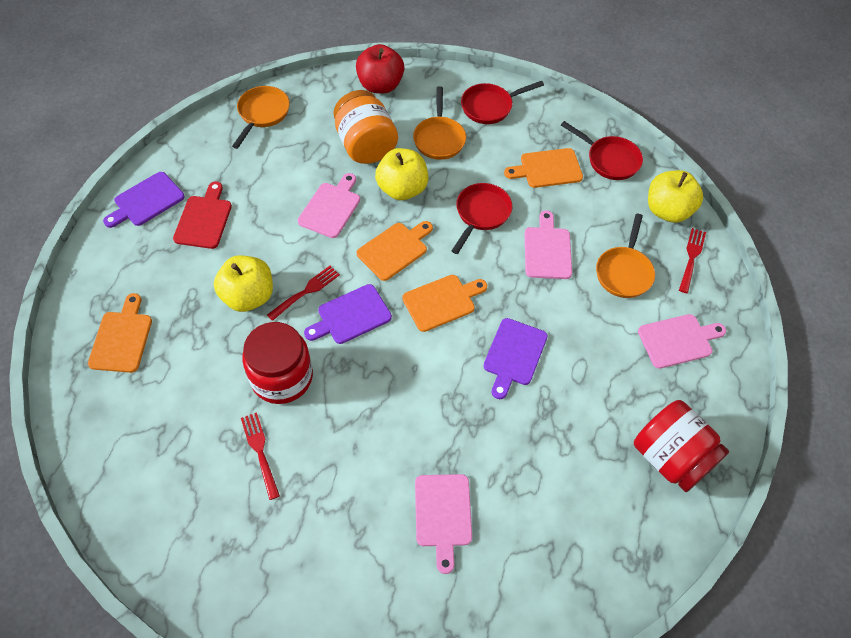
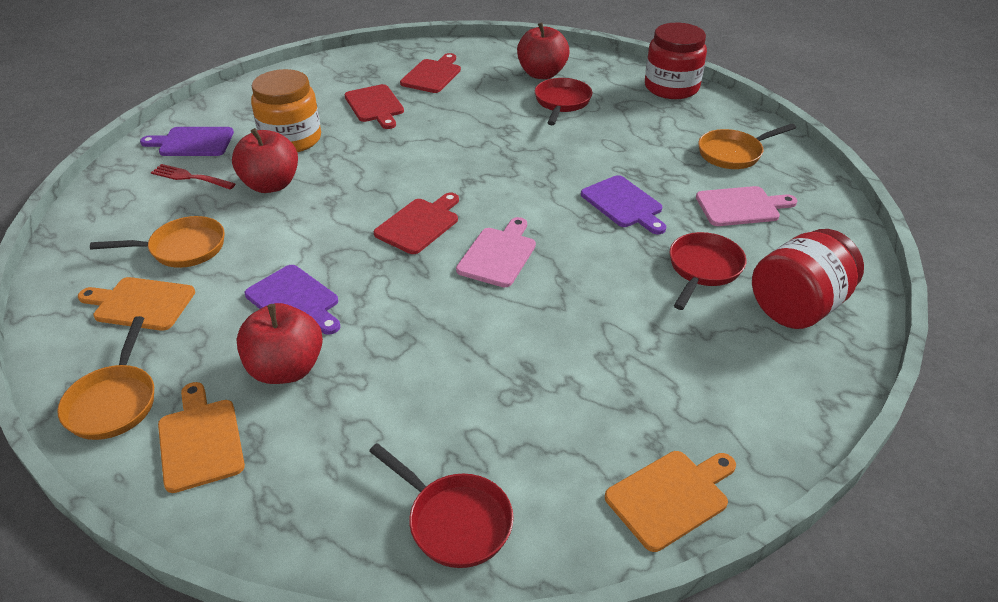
orange cutting board: [88,293,152,373] [357,221,433,281] [402,275,487,332] [504,148,583,188] = 4 -> [78,277,195,331] [158,382,245,493] [605,451,736,552] = 3
pink cutting board: [298,173,360,238] [415,474,472,574] [525,210,572,279] [638,314,726,369] = 4 -> [456,217,536,287] [696,186,797,226] = 2
red apple: [356,44,404,93] = 1 -> [232,128,298,193] [236,303,323,384] [517,23,570,79] = 3
red cutting board: [173,181,232,249] = 1 -> [344,84,404,129] [374,193,459,254] [400,53,461,93] = 3
red fork: [241,412,280,500] [267,266,340,321] [679,228,706,293] = 3 -> [151,164,235,189] = 1
yellow apple: [214,256,273,312] [375,148,428,200] [648,170,703,223] = 3 -> none = 0

